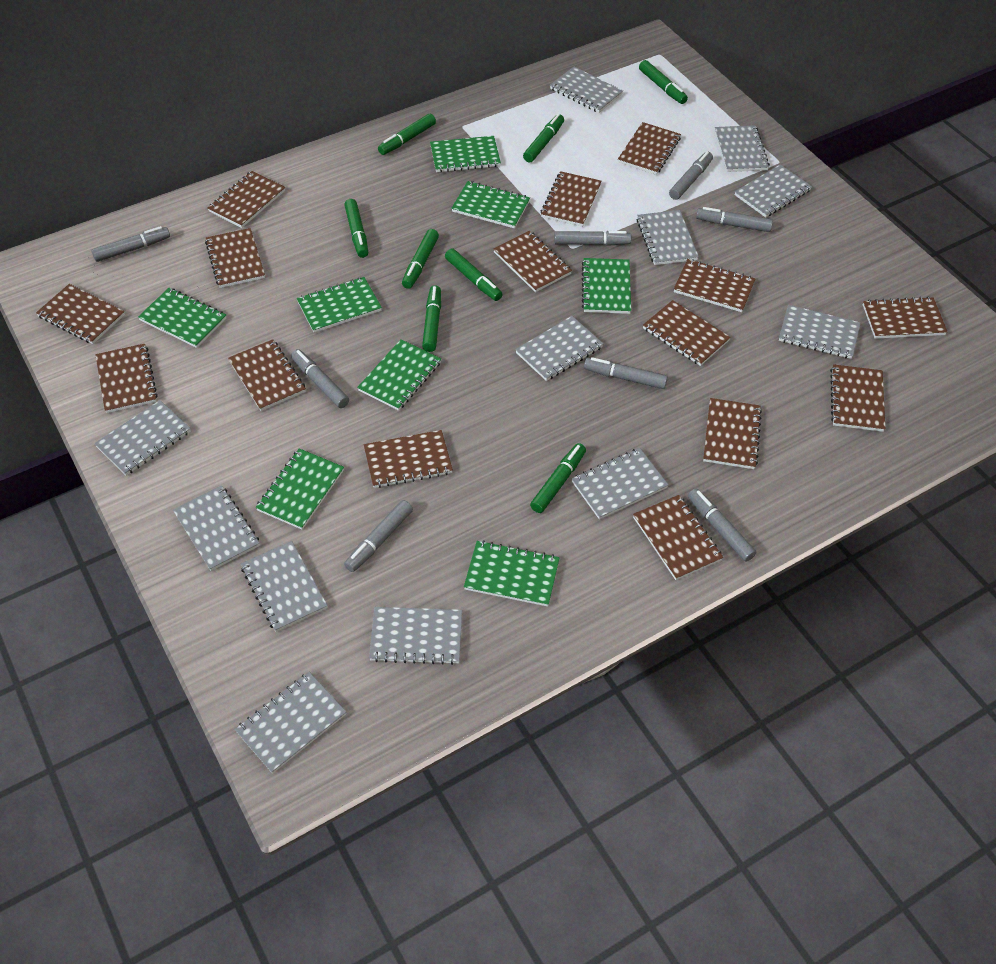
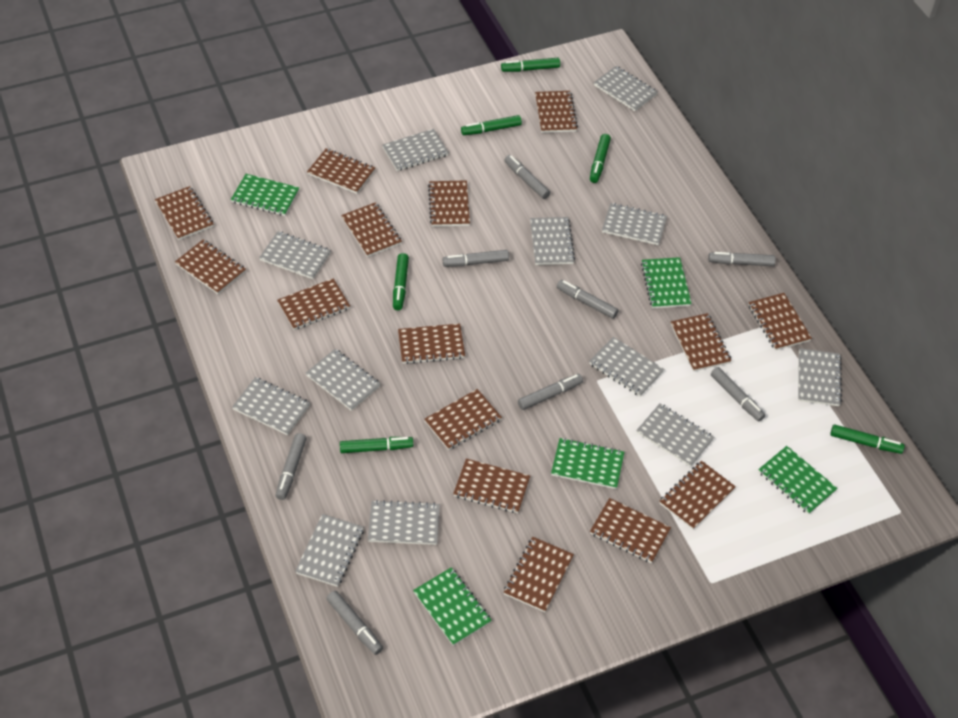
green marker: [344,199,368,258] [378,114,436,155] [402,229,439,289] [422,285,441,352] [445,248,503,301] [523,114,564,162] [530,443,586,513] [639,60,688,104] = 8 -> [340,437,413,453] [393,253,409,310] [461,115,522,135] [501,58,560,72] [590,134,611,183] [830,424,905,454] = 6
green notebook: [138,288,226,348] [256,448,344,530] [297,277,382,333] [357,339,441,411] [430,136,501,172] [451,181,530,228] [464,540,560,606] [582,258,631,314] = 8 -> [231,174,299,216] [413,567,492,646] [551,438,624,489] [641,257,692,308] [758,446,838,515] = 5

